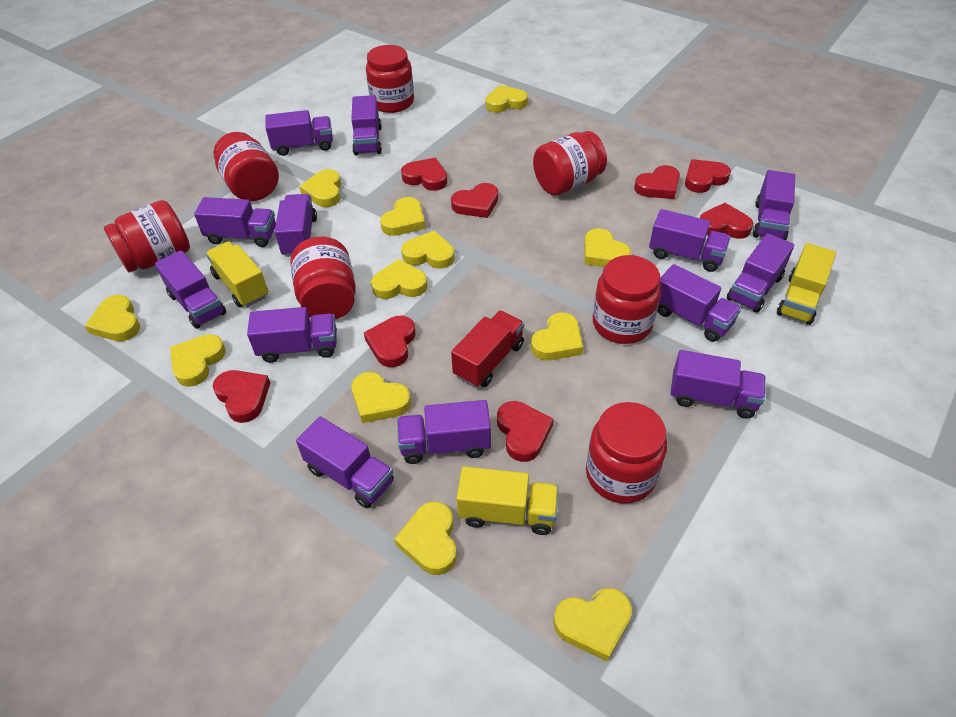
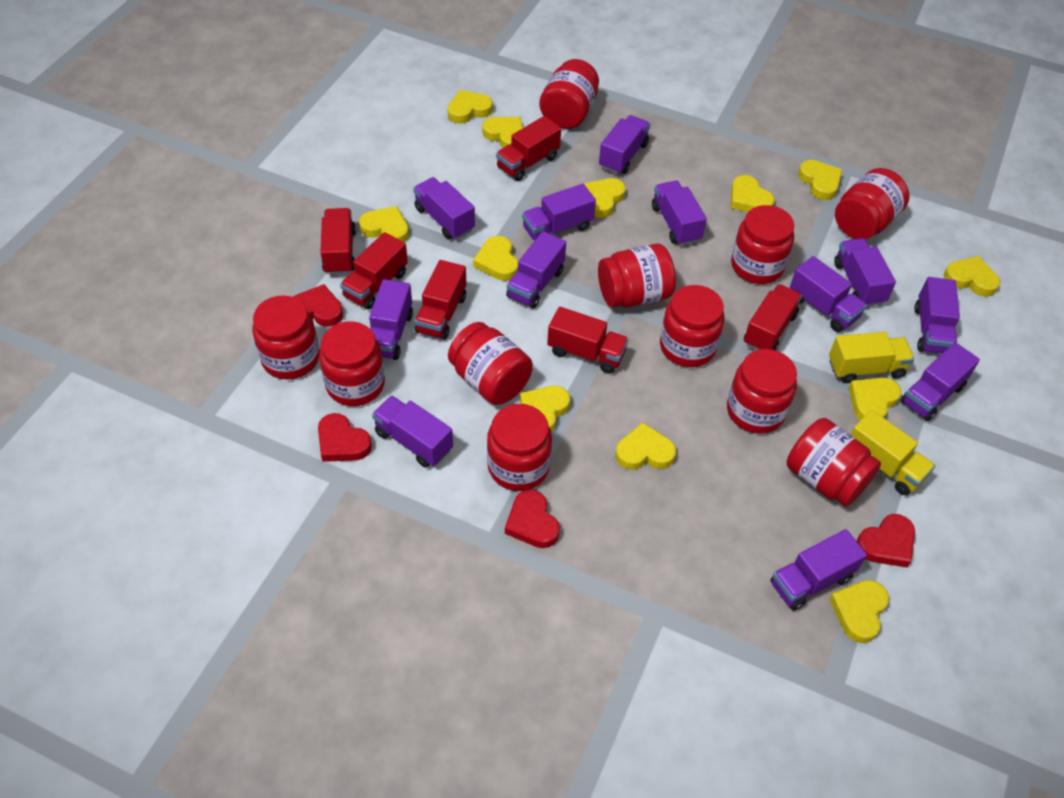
purple truck: [155,250,226,329] [194,197,276,247] [247,307,337,363] [265,110,333,156] [275,194,317,257] [296,416,394,508] [351,95,382,156] [397,400,491,464] [649,209,731,272] [657,264,741,342] [671,350,765,418] [727,233,794,313] [753,170,795,240] = 13 -> [369,279,413,360] [372,396,453,468] [413,177,475,239] [506,231,566,308] [522,184,596,241] [599,115,650,174] [652,181,707,246] [770,529,867,611] [790,256,867,332] [834,238,896,307] [901,342,980,421] [914,277,960,354] = 12
red heart: [213,370,270,423] [364,316,415,367] [401,158,447,191] [451,183,498,218] [497,401,554,462] [634,165,680,199] [685,159,731,193] [700,203,753,239] = 8 -> [293,284,343,327] [318,413,372,462] [505,489,560,548] [857,514,915,568] = 4
red jar: [104,200,190,272] [213,132,279,201] [290,237,356,320] [366,45,414,113] [533,131,607,196] [586,402,667,504] [593,255,661,344] = 7 -> [252,295,319,380] [319,322,385,406] [448,322,533,405] [487,404,552,491] [539,59,599,129] [598,243,676,308] [660,285,724,367] [727,349,797,434] [731,205,794,284] [787,418,881,506] [835,168,910,239] = 11
red truck: [451,311,524,387] = 1 -> [320,208,356,275] [340,232,408,309] [415,260,466,340] [496,116,561,181] [547,307,629,374] [744,284,802,350] = 6
yellow truck: [206,241,268,307] [457,466,559,535] [777,243,836,325] = 3 -> [829,332,914,383] [850,410,935,495] = 2

